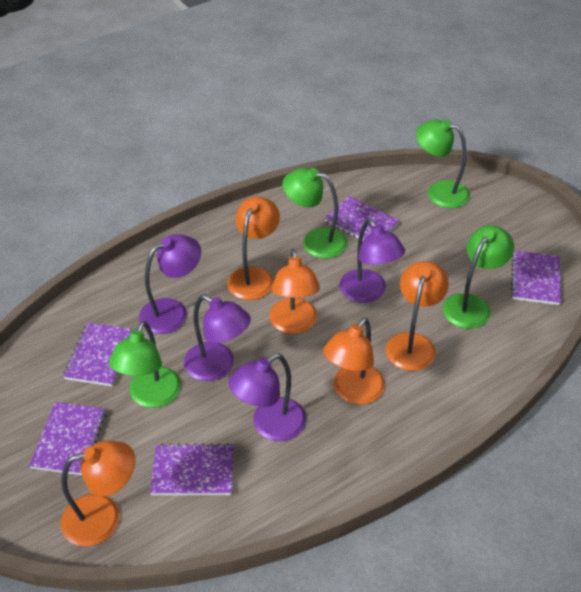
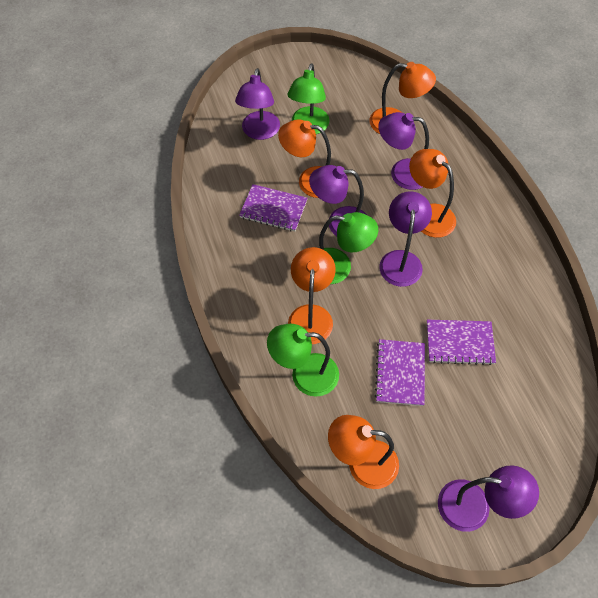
green lamp: [109,321,181,408] [283,168,347,259] [416,119,470,208] [443,225,514,329] = 4 -> [267,324,339,397] [287,64,329,134] [319,212,378,284] = 3
purple lamp: [139,234,201,334] [184,295,251,381] [228,354,306,441] [339,219,405,303] = 4 -> [235,68,280,140] [309,165,367,236] [378,112,429,190] [379,191,432,287] [438,465,539,532] = 5
purple notebook: [29,402,106,475] [63,323,134,386] [150,443,234,495] [324,196,399,240] [511,250,561,305] = 5 -> [239,184,308,232] [375,339,425,406] [427,319,496,365] = 3

